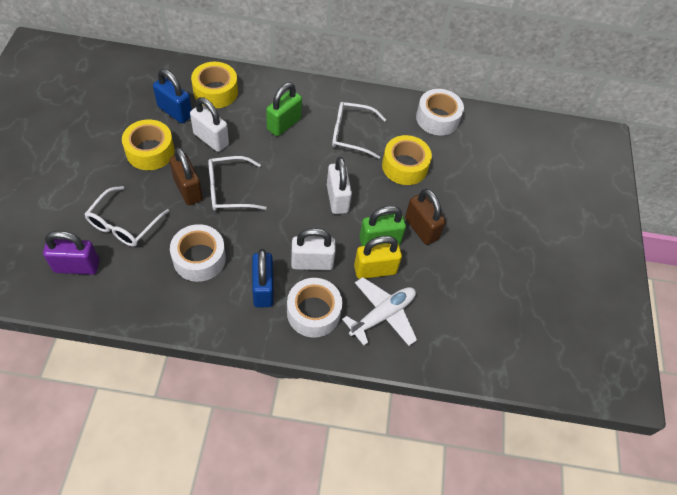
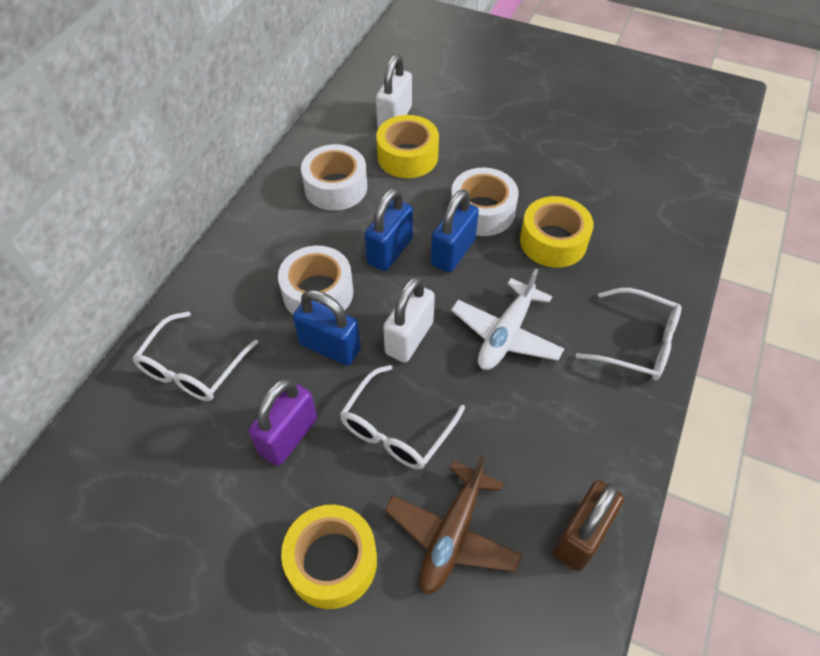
blue padlock: [153,69,192,123] [252,249,273,308] = 2 -> [293,290,361,366] [364,188,413,271] [431,189,479,273] = 3
brown padlock: [169,147,203,205] [405,189,446,245] = 2 -> [553,480,624,571] = 1
brown plane: none = 0 -> [385,455,522,594] = 1
green padlock: [266,82,302,136] [359,206,406,246] = 2 -> none = 0
white padlock: [190,97,229,152] [291,228,336,270] [327,157,352,214] = 3 -> [376,54,412,129] [383,276,435,363] = 2
yellow padlock: [354,236,402,279] = 1 -> none = 0

